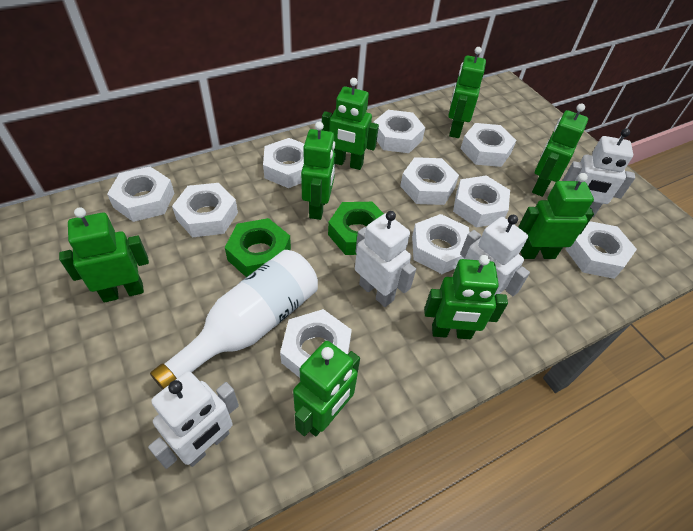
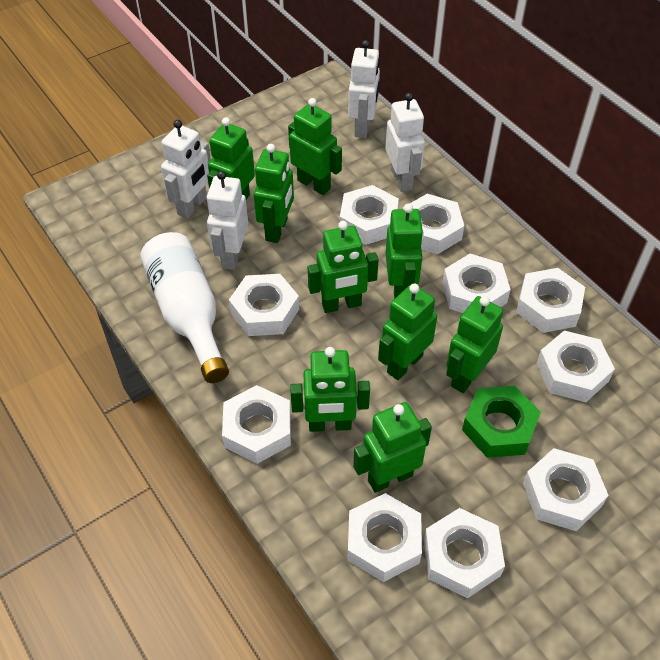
green nut: [225,218,291,277] [328,202,384,255] = 2 -> [462,386,541,458] = 1
green robot: [59,207,149,303] [293,341,360,436] [301,121,336,220] [322,78,379,170] [424,255,508,339] [448,47,486,138] [518,173,594,259] [532,104,588,197] = 8 -> [207,117,255,199] [254,144,294,243] [288,98,342,195] [290,347,370,432] [308,221,379,313] [353,402,432,493] [378,284,437,380] [385,204,424,299] [446,296,503,393] = 9

